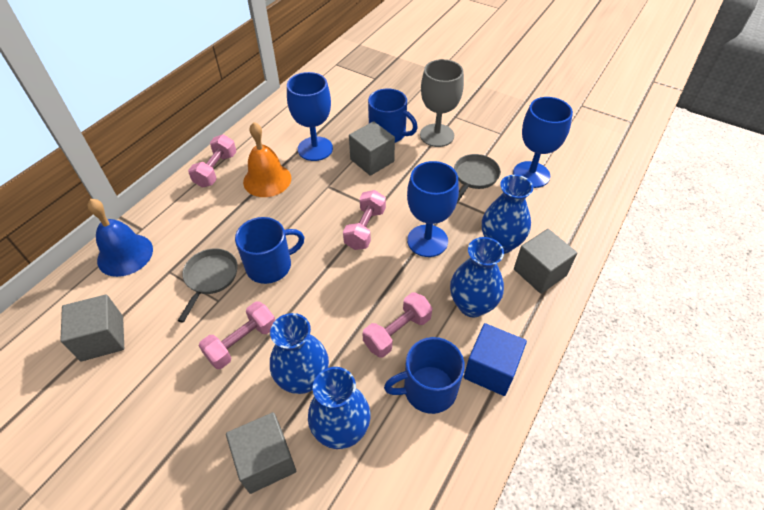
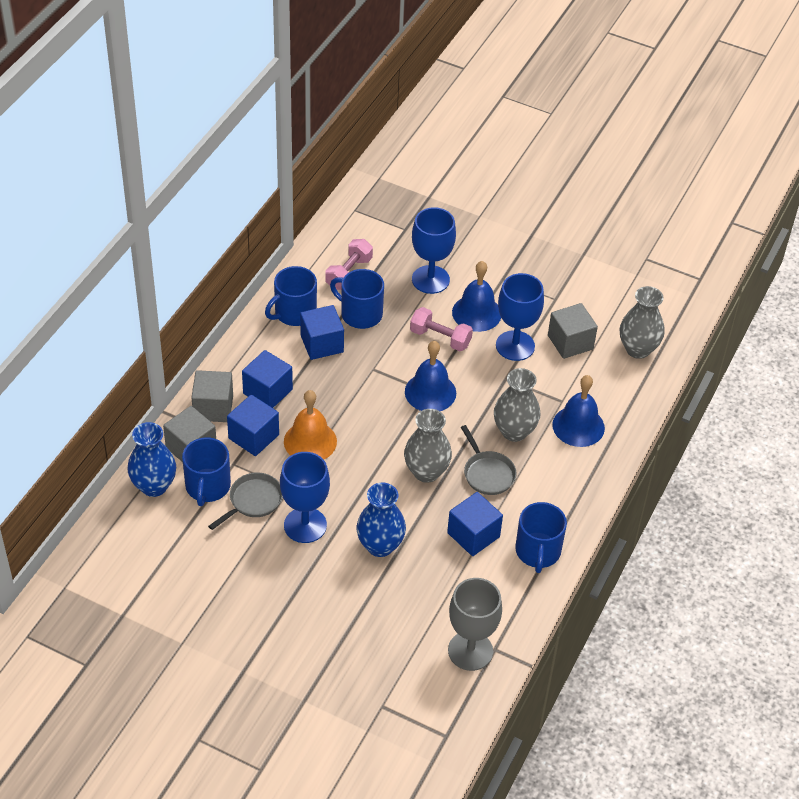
blue bell: [87,199,153,277] = 1 -> [405,341,456,411] [452,261,501,332] [552,375,605,447] = 3
blue cube: [464,323,527,396] = 1 -> [227,395,279,456] [242,350,293,408] [300,305,344,360] [447,492,503,556] = 4
blue mug: [235,217,305,284] [368,89,418,143] [384,337,465,414] = 3 -> [182,437,231,506] [265,266,317,326] [330,269,384,329] [515,502,567,573] = 4
blue vase: [270,313,329,394] [308,367,370,449] [450,237,504,317] [482,175,533,254] = 4 -> [127,422,176,497] [356,483,406,557] = 2
grey cube: [60,294,124,362] [226,412,296,494] [349,121,395,176] [514,229,577,294] = 4 -> [163,406,216,462] [191,370,233,422] [548,303,598,359] = 3
grey vase: none = 0 -> [404,409,452,483] [494,368,540,442] [620,286,664,359] = 3
pink dumbbell: [188,134,237,188] [199,302,275,369] [343,190,386,250] [362,292,432,358] = 4 -> [325,239,373,290] [410,307,473,351] = 2

